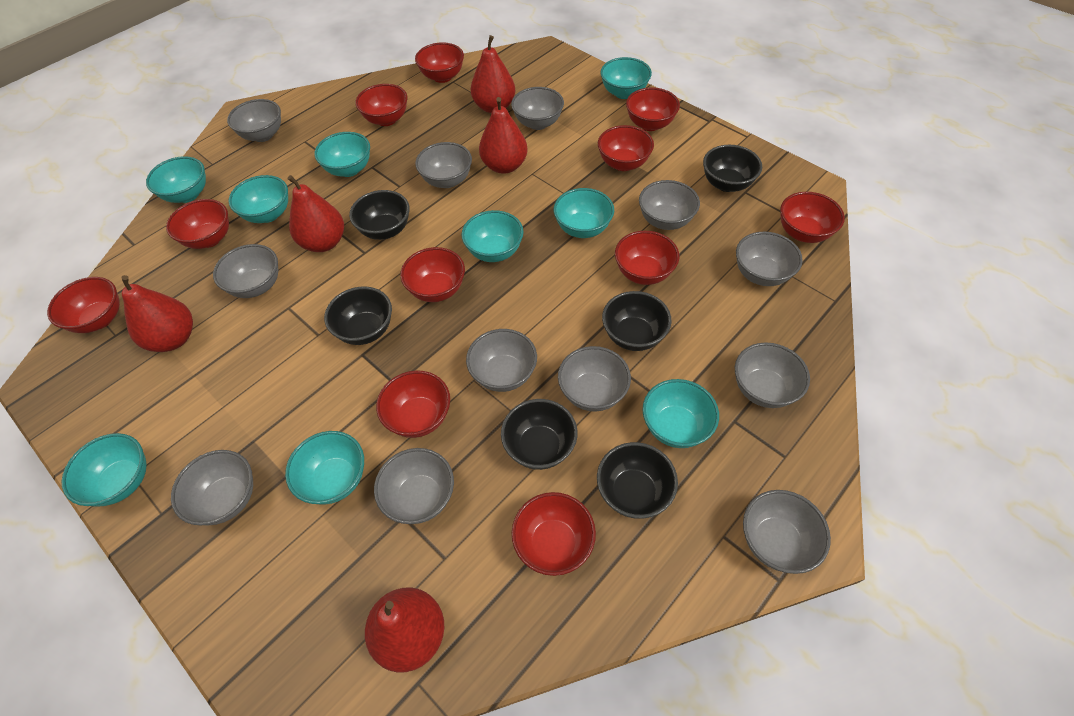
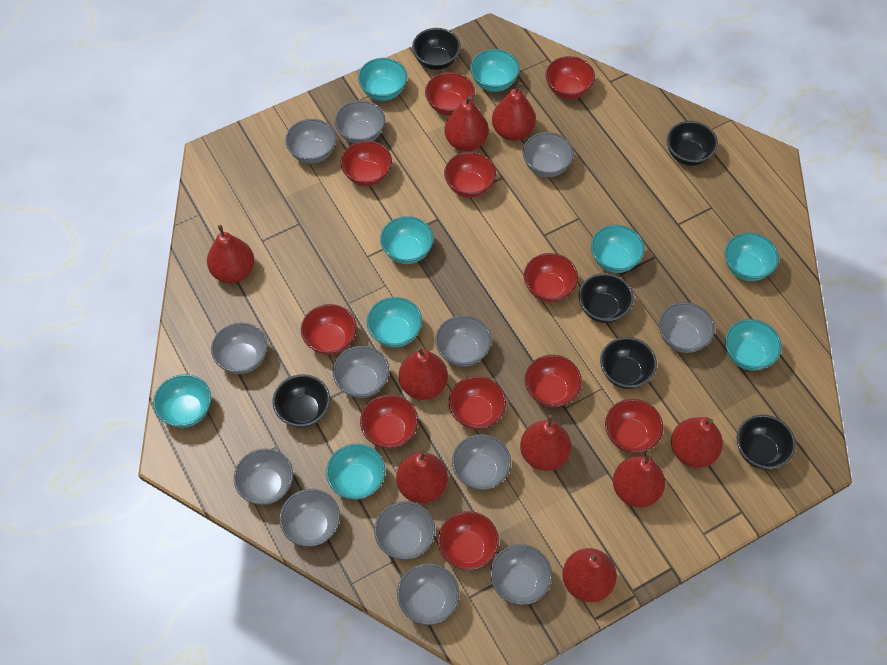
grey bowl: [171,450,253,525] [213,244,278,298] [227,99,281,142] [374,448,454,524] [415,142,472,188] [466,329,537,392] [511,87,564,130] [558,346,631,412] [639,180,700,230] [735,342,810,408] [736,232,803,286] [743,490,831,574] = 12 -> [211,322,268,374] [234,449,293,505] [279,489,340,547] [285,119,336,164] [333,346,389,398] [335,100,385,144] [374,501,435,560] [397,563,460,625] [435,315,491,367] [452,434,511,490] [490,544,552,605] [523,132,574,177] [659,302,715,353] = 13
red pear: [121,275,193,352] [288,175,344,252] [365,587,444,673] [471,35,515,113] [479,97,528,174] = 5 -> [207,225,255,283] [396,451,448,503] [399,347,448,400] [445,96,489,151] [492,82,536,141] [520,415,571,471] [562,548,617,602] [613,452,665,507] [671,417,723,468] = 9

